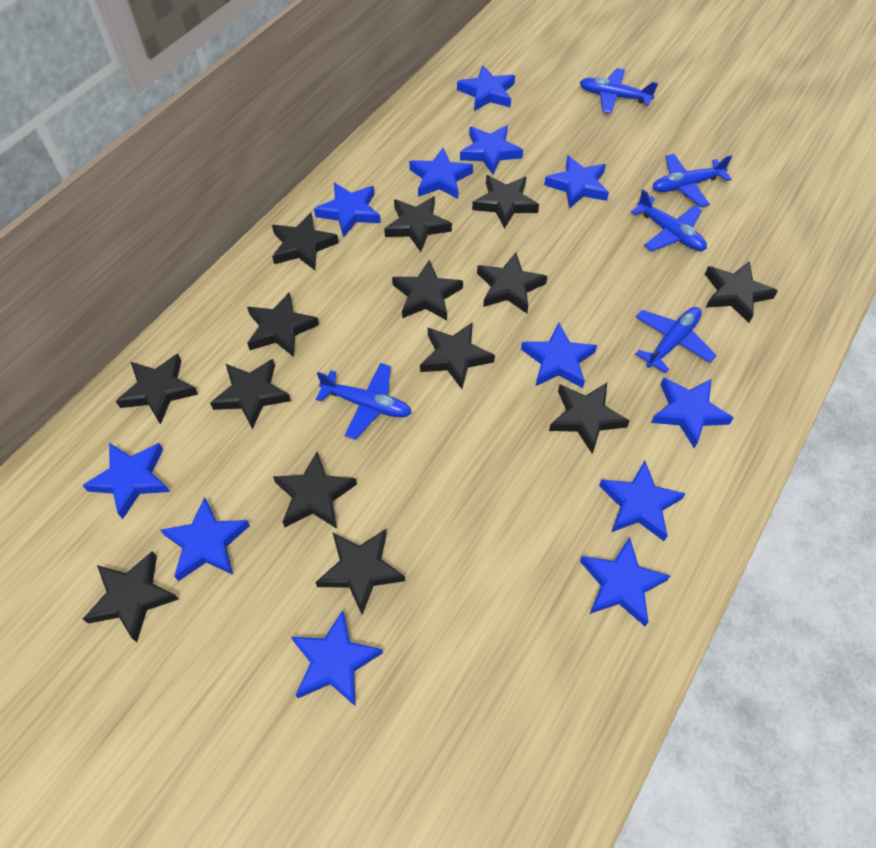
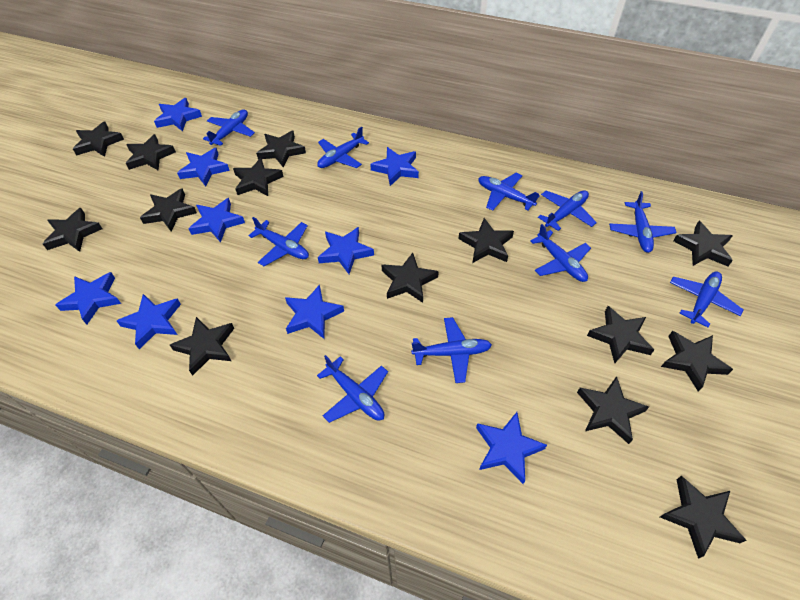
blue plane: [316,363,412,440] [580,68,658,114] [631,189,707,251] [636,307,717,373] [652,154,732,207] = 5 -> [203,109,255,146] [249,217,309,266] [317,126,369,168] [317,355,388,423] [411,317,492,383] [478,173,540,211] [530,224,591,282] [538,191,597,231] [609,191,677,253] [670,271,743,327] = 10
blue star: [82,443,170,519] [160,497,250,581] [291,610,383,707] [314,183,381,238] [409,148,473,199] [457,65,515,111] [460,125,523,174] [521,323,597,388] [544,155,609,209] [580,537,670,626] [599,461,686,541] [651,378,734,448] = 12 -> [56,272,121,325] [117,294,181,349] [154,98,202,131] [177,148,230,186] [189,198,245,243] [285,284,344,339] [318,227,374,274] [370,147,419,186] [476,412,547,484] = 9

